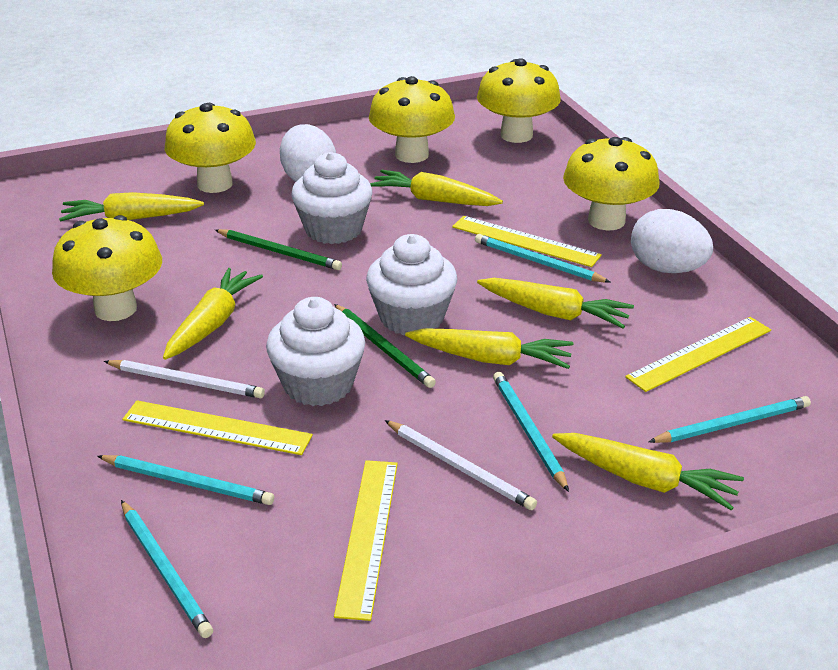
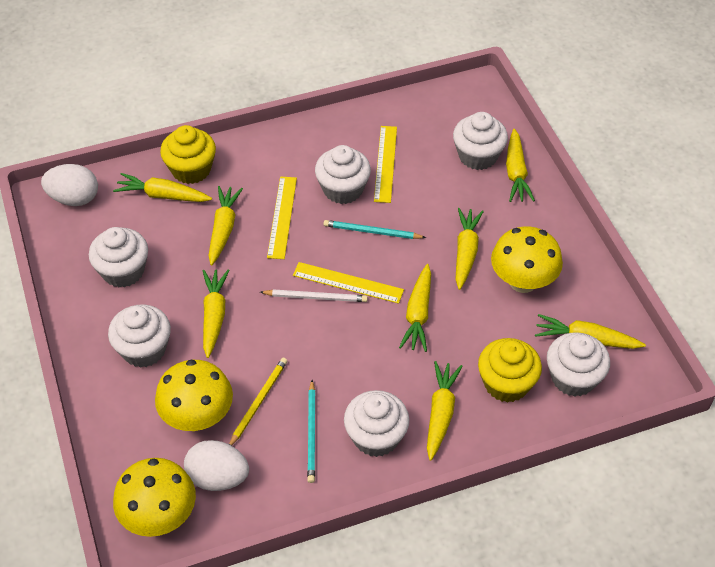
green pencil: [215,229,342,270] [334,304,436,388] = 2 -> none = 0
turquoise pencil: [97,455,274,505] [121,500,213,638] [475,234,610,283] [493,372,569,492] [648,396,811,443] = 5 -> [307,380,315,483] [323,220,426,239] = 2
white cupcake: [266,297,365,406] [292,152,372,244] [366,234,457,335] = 3 -> [89,227,148,287] [108,304,171,368] [315,145,371,204] [344,390,410,457] [453,112,508,170] [547,332,610,397] = 6
white pencil: [104,360,265,399] [385,420,537,510] = 2 -> [260,289,368,302] = 1
yellow carrot: [59,192,204,221] [163,268,263,360] [370,170,503,206] [405,328,573,369] [477,278,634,329] [552,433,744,510] = 6 -> [113,173,212,202] [203,269,230,358] [208,186,243,265] [399,264,431,352] [427,361,463,461] [455,208,484,290] [506,129,535,202] [535,314,646,349] = 8
yellow cupcake: none = 0 -> [160,125,216,184] [478,338,542,403] = 2
yellow mushroom: [52,215,162,321] [165,103,256,193] [369,76,455,163] [477,58,561,143] [563,137,660,230] = 5 -> [113,458,196,537] [155,360,233,431] [491,226,563,293] = 3
yellow pencil: none = 0 -> [229,358,288,446] = 1
yellow ruler: [122,400,313,455] [334,460,398,621] [452,216,602,267] [625,317,771,392] = 4 -> [267,176,297,259] [293,262,404,304] [374,126,397,203] = 3

